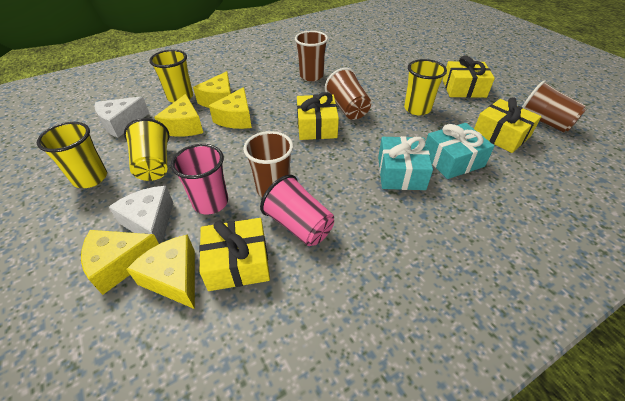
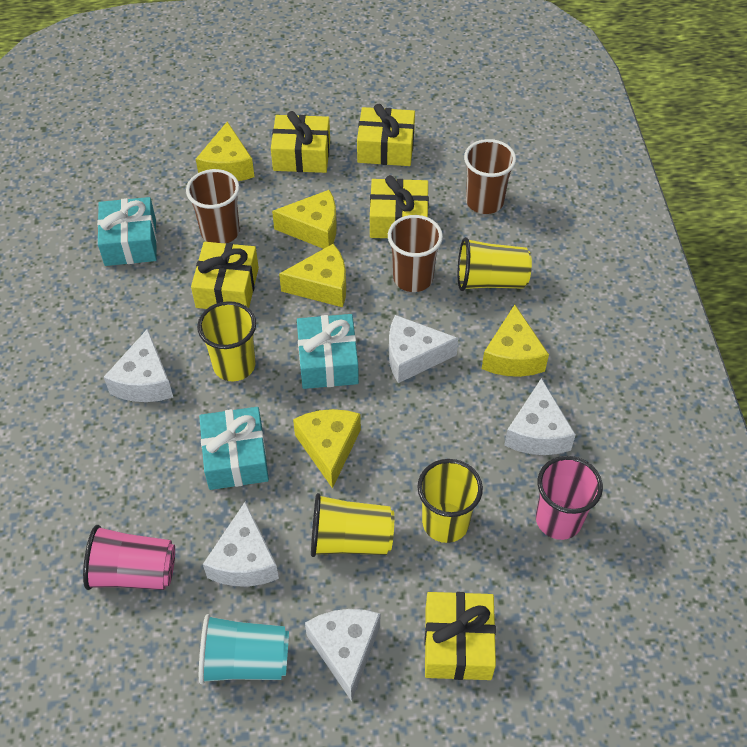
brown cup: [243,131,293,197] [295,31,328,81] [325,68,371,120] [522,80,586,132] = 4 -> [186,169,240,244] [388,215,443,292] [464,139,516,214] = 3
turquoise cup: none = 0 -> [199,614,289,684] = 1
turquoise gift: [378,136,433,190] [426,123,495,179] = 2 -> [97,197,157,266] [199,407,269,490] [297,314,359,389] = 3
white cheese: [94,97,149,138] [109,186,173,244] = 2 -> [104,329,173,402] [203,502,279,586] [305,609,380,701] [389,315,459,383] [504,378,576,455] = 5
yellow gift: [199,218,270,291] [297,92,339,140] [443,56,495,98] [474,97,542,153] = 4 -> [191,242,259,309] [271,111,330,173] [357,104,415,166] [370,175,429,238] [424,592,496,680] = 5

